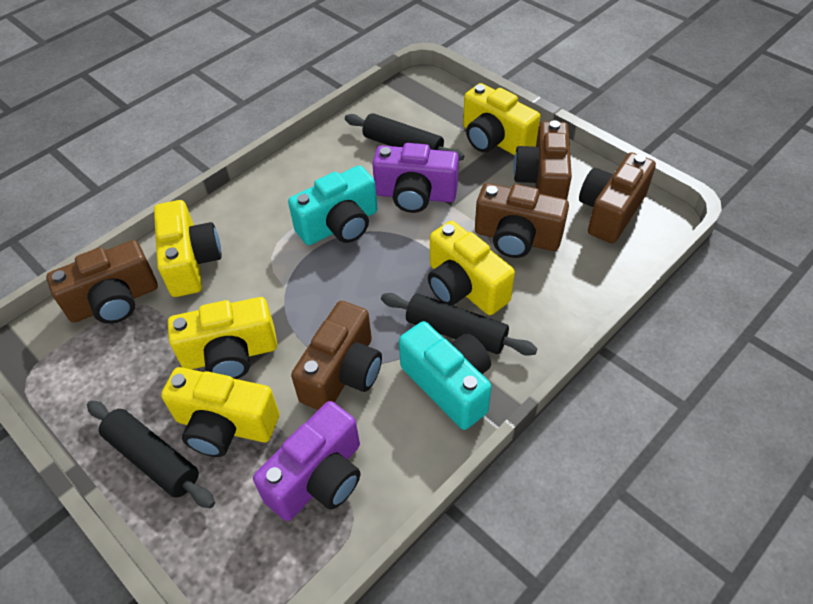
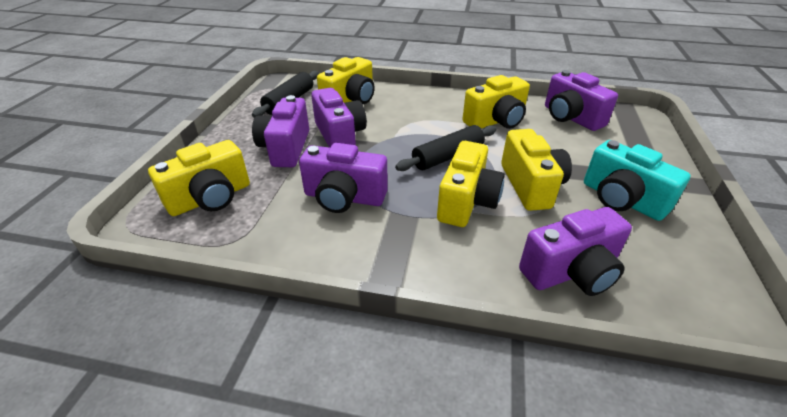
black rolling pin: [87,400,215,508] [345,113,464,161] [381,293,537,356] = 3 -> [252,71,319,118] [395,125,497,171] = 2
brown camera: [46,240,158,324] [291,301,382,410] [475,183,569,258] [513,120,572,200] [579,153,656,243] = 5 -> none = 0
purple camera: [253,401,360,521] [372,143,459,213] = 2 -> [252,95,309,167] [299,143,388,213] [311,88,367,148] [519,207,632,296] [545,70,618,131] = 5
turquoise camera: [288,165,377,245] [399,321,492,430] = 2 -> [584,140,691,221] = 1

